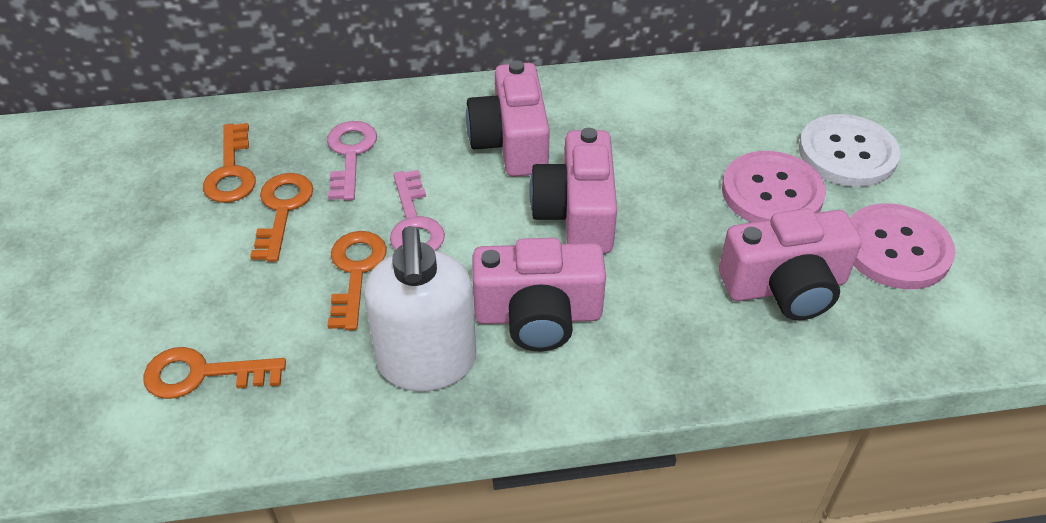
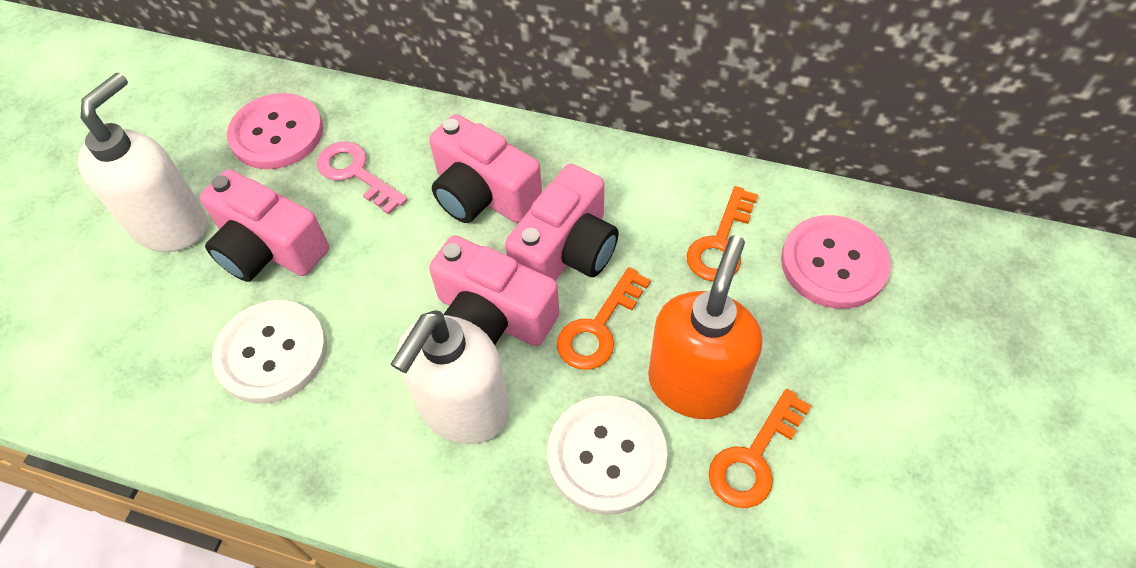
orange key: [143,347,286,399] [203,123,256,203] [250,173,313,262] [327,231,387,330] = 4 -> [557,267,651,370] [687,186,758,281] [709,389,811,508] = 3
orange soap dispenser: none = 0 -> [648,235,762,419] = 1
pink key: [327,121,377,200] [390,170,445,251] = 2 -> [317,141,408,215] = 1
white button: [799,114,901,187] = 1 -> [212,300,327,404] [547,396,667,515] = 2
white soap dispenser: [364,226,476,391] = 1 -> [78,73,208,252] [391,310,510,444] = 2

